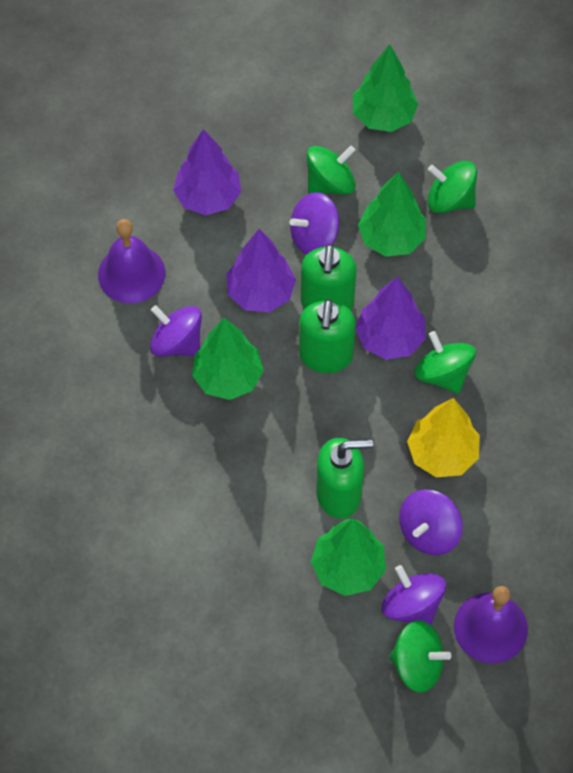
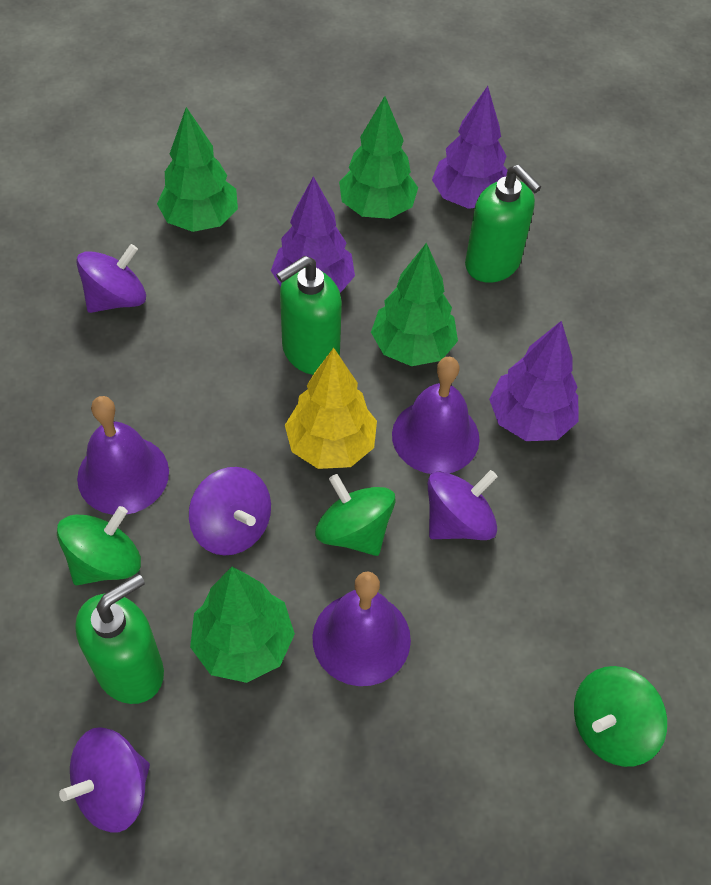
green spinning top: [307,145,356,195] [389,620,451,693] [414,331,476,394] [427,161,477,213] = 4 -> [57,506,141,585] [315,474,395,556] [574,666,667,767] = 3
purple bell: [98,219,165,303] [454,586,528,663] = 2 -> [77,396,169,515] [312,571,411,686] [392,357,480,474] = 3

